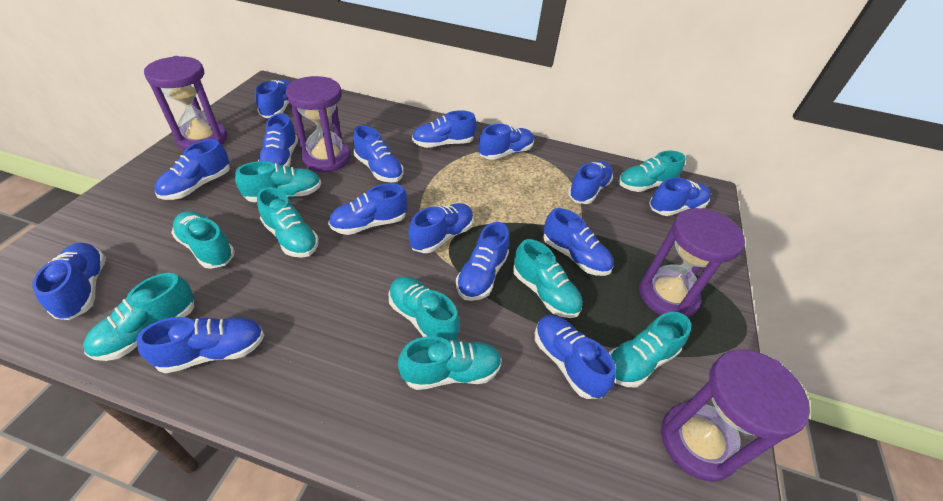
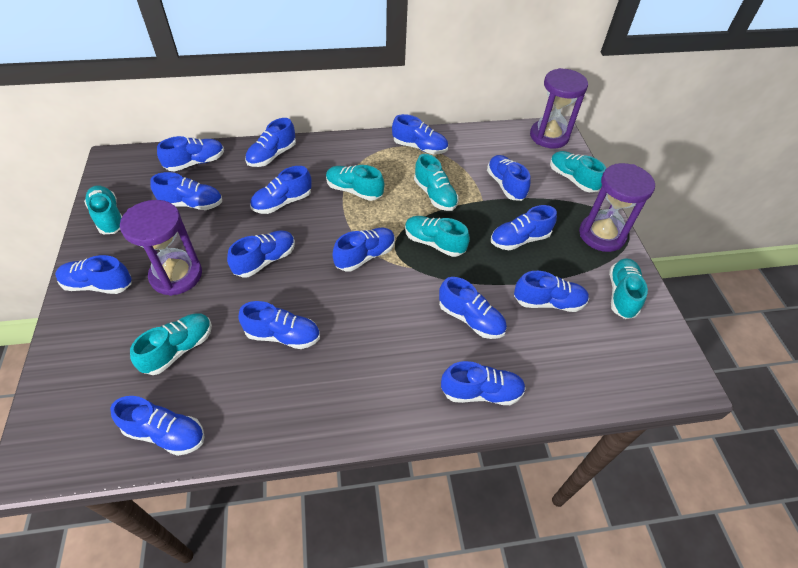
purple hourglass: [144,56,228,150] [286,76,351,172] [639,208,745,317] [661,349,810,482] = 4 -> [120,200,202,296] [530,68,588,148] [579,163,655,252] = 3
turquoise shoe: [83,273,194,361] [171,211,235,269] [235,161,321,202] [257,187,319,258] [389,277,460,340] [398,336,502,390] [513,239,582,318] [609,312,691,388] [618,151,685,192] = 9 -> [84,185,122,234] [130,313,212,375] [326,165,384,201] [405,216,470,257] [414,154,459,211] [550,151,606,192] [609,259,648,319] = 7

